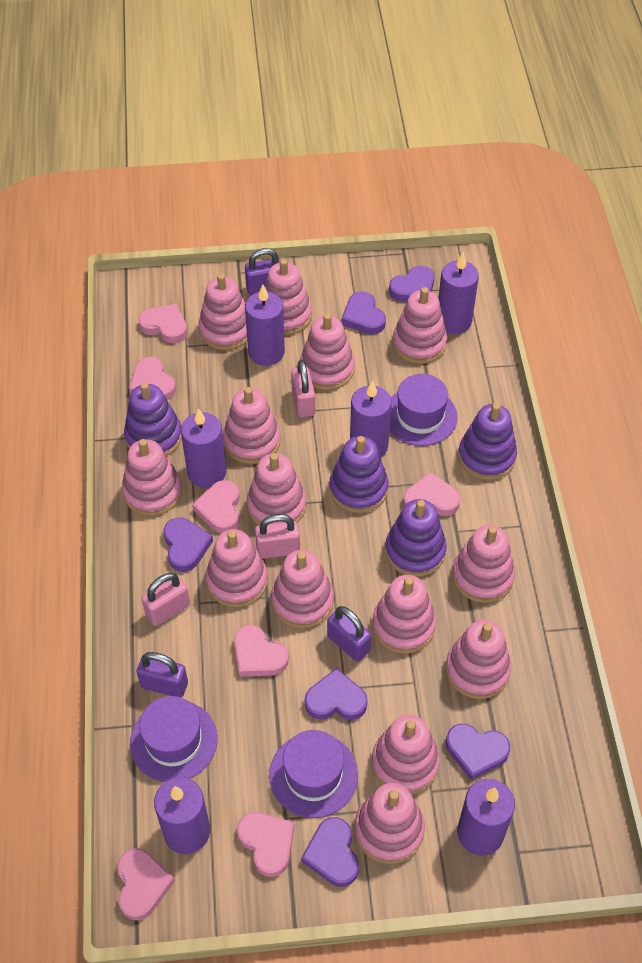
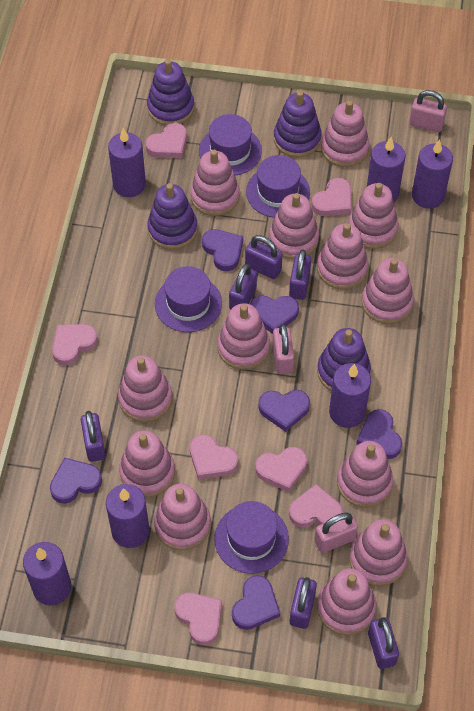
pink stacking toy: [122,439,182,516] [199,274,247,350] [205,529,268,607] [223,387,281,464] [247,453,306,525] [265,259,312,335] [271,550,334,628] [300,313,355,390] [354,783,425,864] [372,575,436,654] [372,715,440,795] [393,287,447,364] [445,620,511,699] [452,525,515,603] = 14 -> [118,355,172,422] [119,430,175,497] [154,483,211,550] [190,150,240,216] [218,303,270,370] [269,193,319,259] [317,223,368,289] [317,568,376,636] [321,100,369,167] [337,441,393,508] [348,183,399,249] [349,519,408,586] [362,258,414,324] = 13
purple hat: [130,696,218,782] [269,730,358,818] [390,374,458,446] = 3 -> [155,266,222,332] [199,114,262,176] [214,501,289,574] [246,155,310,218] = 4
purple padlock: [137,652,188,698] [245,248,280,295] [327,606,371,662] = 3 -> [81,411,106,462] [229,264,257,310] [245,235,283,279] [289,249,311,300] [290,577,317,629] [368,617,399,669] = 6

